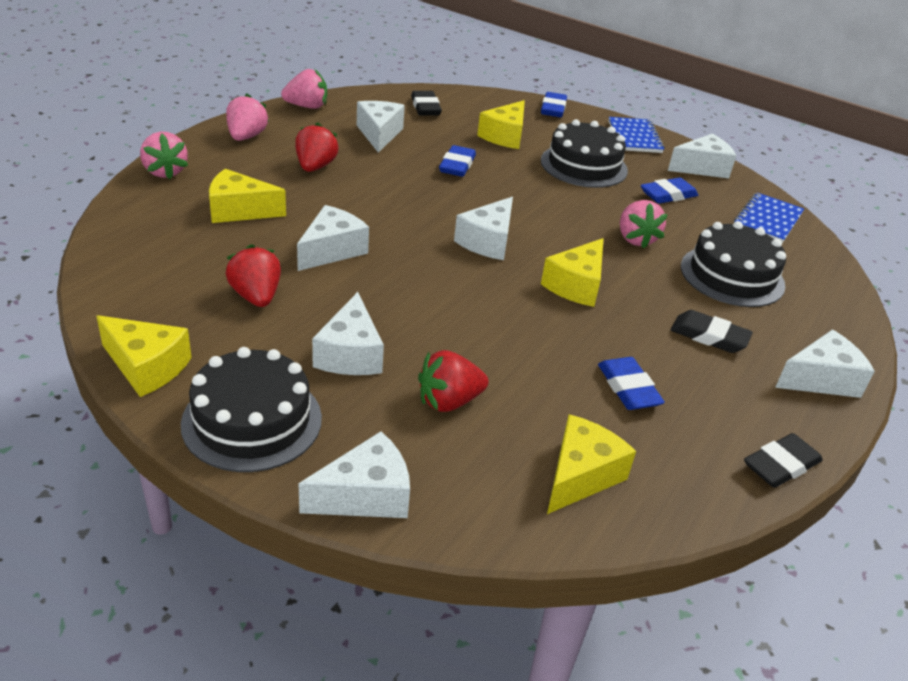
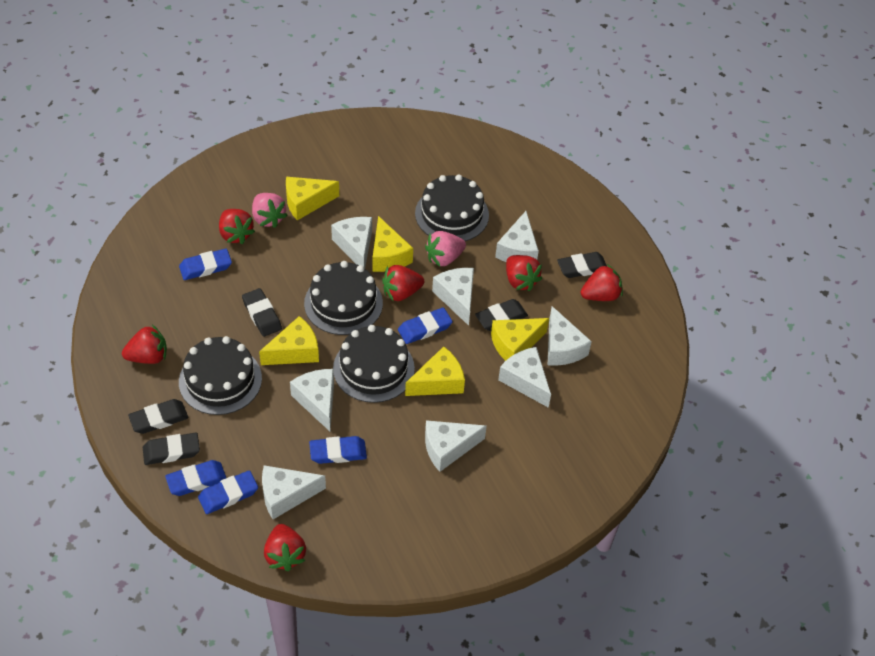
black cake: [181,347,322,472] [541,119,628,188] [681,221,786,307] = 3 -> [179,336,262,415] [304,261,383,335] [333,325,415,403] [415,174,489,241] = 4
black eraser: [411,91,442,116] [671,310,753,353] [744,433,823,488] = 3 -> [128,399,188,434] [143,433,200,465] [242,288,282,337] [475,299,528,331] [557,252,607,278] = 5
blue eraser: [439,145,476,177] [541,92,567,117] [598,357,665,410] [641,177,698,204] = 4 -> [165,460,226,496] [179,249,232,280] [198,470,258,514] [309,436,367,464] [398,307,453,344] = 5
blue notebook: [608,117,665,153] [734,193,804,243] = 2 -> none = 0
pink strawberry: [140,132,188,179] [226,94,269,141] [281,69,327,109] [620,200,668,249] = 4 -> [252,193,288,228] [425,231,466,267] = 2
red strawberry: [225,244,281,307] [295,122,338,172] [418,350,488,412] = 3 -> [122,325,167,364] [219,209,255,244] [264,524,306,571] [382,265,424,301] [506,255,542,291] [581,264,623,301] = 6
white cheese: [297,205,369,271] [299,431,410,518] [312,292,384,375] [357,101,405,153] [454,197,513,260] [668,134,736,178] [775,330,875,398] = 7 -> [262,465,326,519] [290,369,334,431] [331,217,372,268] [425,420,487,472] [432,268,474,326] [495,211,539,262] [498,347,551,408] [548,306,592,366] = 8

